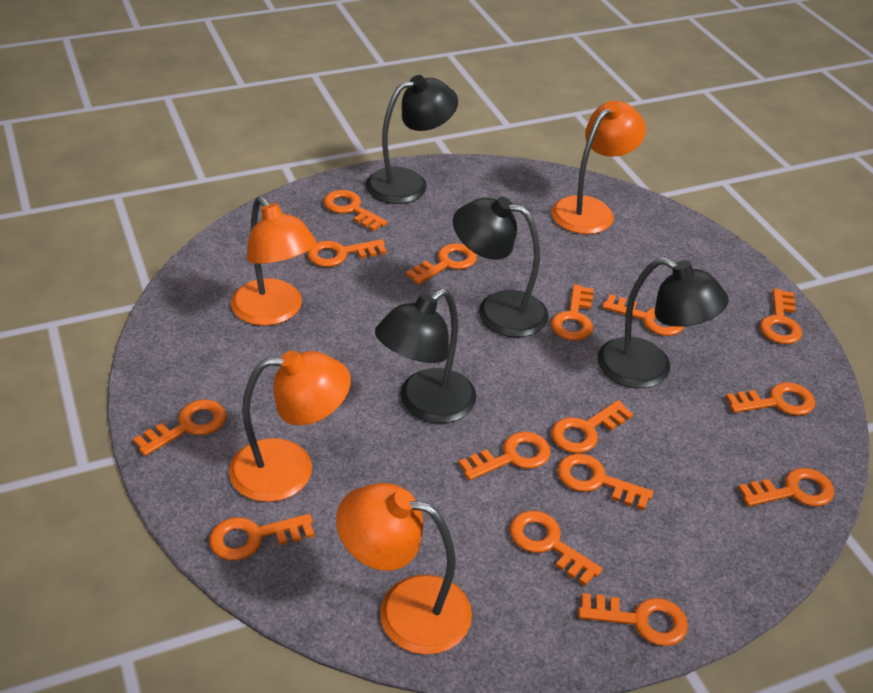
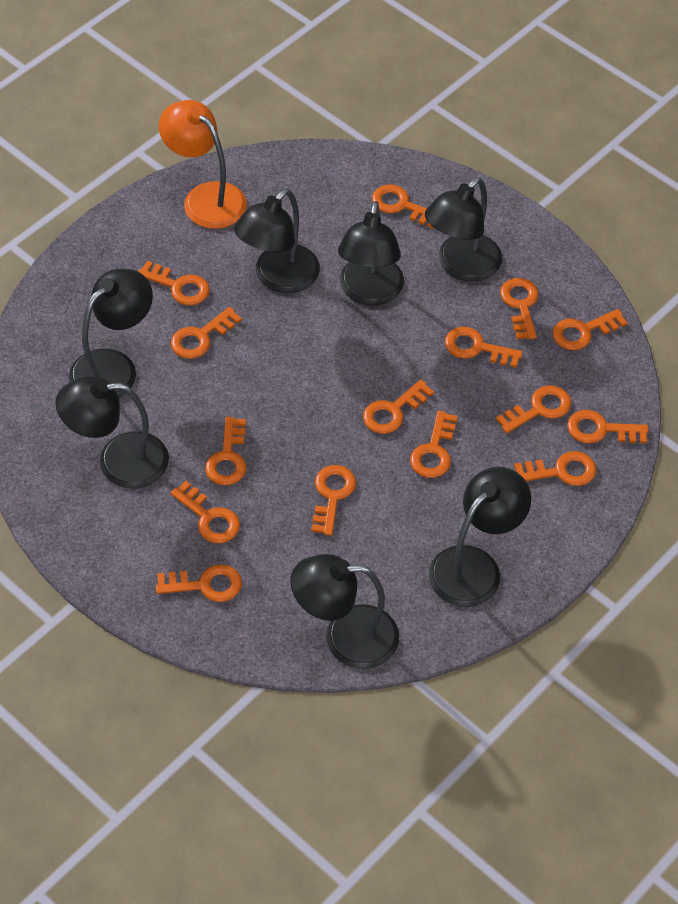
black lamp: [366,75,458,204] [375,289,477,423] [453,197,549,337] [597,257,729,388] = 4 -> [55,376,169,489] [69,269,153,398] [234,189,320,293] [291,554,399,669] [338,201,404,305] [425,177,502,282] [429,467,531,607] = 7
orange lamp: [229,351,351,502] [231,197,317,326] [336,483,472,655] [552,101,646,234] = 4 -> [159,100,247,229] = 1

